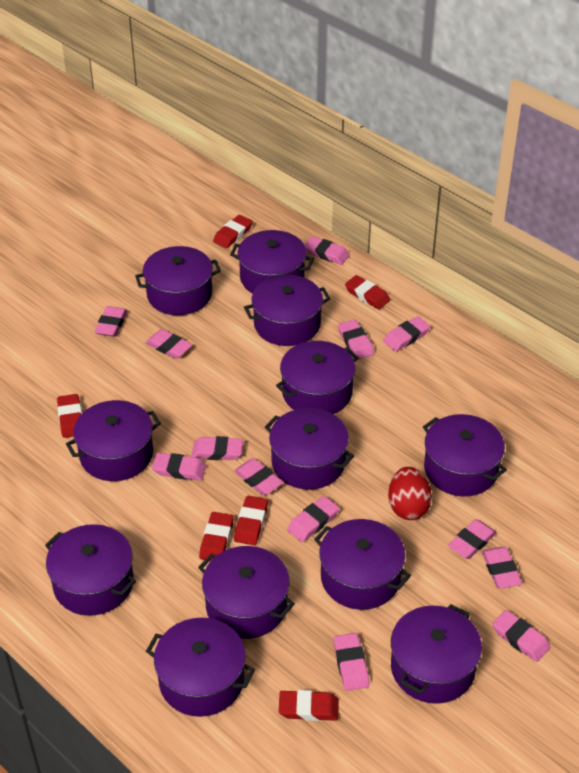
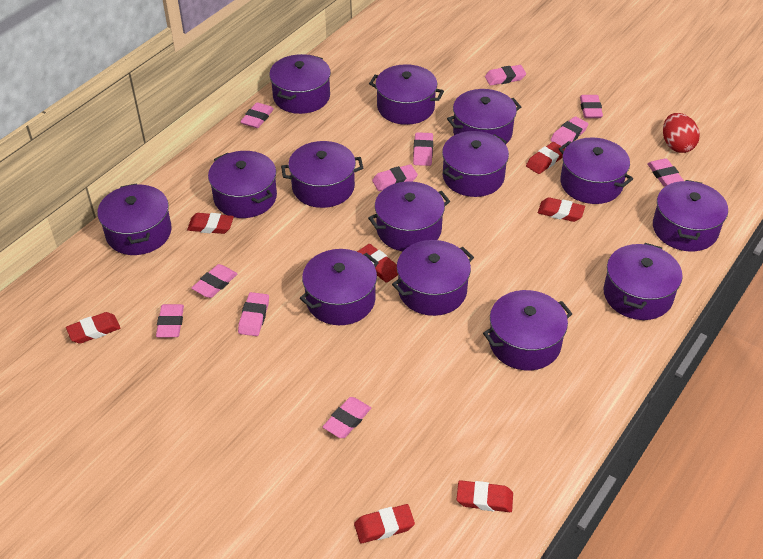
pink eraser: [95,306,127,337] [145,329,192,359] [152,453,206,481] [191,436,243,460] [234,458,283,495] [287,496,339,542] [305,236,350,265] [333,633,369,691] [338,319,374,360] [383,316,430,351] [448,519,497,559] [482,547,522,589] [492,610,550,662] = 13 -> [156,304,184,337] [192,264,237,298] [238,292,269,336] [240,102,274,128] [323,397,371,438] [372,164,418,191] [413,132,433,166] [485,65,526,86] [551,116,588,146] [580,95,603,118] [647,158,684,187] = 11
purple pot: [45,524,136,616] [66,400,161,481] [135,246,221,315] [146,618,255,717] [198,546,295,639] [230,230,314,294] [244,275,331,346] [265,408,354,490] [276,341,359,414] [314,519,411,610] [391,604,482,704] [423,414,507,496] = 12 -> [98,183,172,255] [208,151,277,218] [269,54,331,114] [281,141,363,208] [300,249,379,325] [368,182,450,251] [369,64,444,125] [392,240,474,316] [442,131,509,197] [447,89,521,145] [483,290,572,371] [559,137,633,204] [604,243,682,320] [653,180,728,251] = 14
red eraser: [57,394,82,438] [199,512,234,561] [213,215,253,248] [234,496,268,545] [279,690,339,721] [345,275,390,309] = 6 -> [66,312,120,344] [187,213,234,234] [354,504,415,543] [357,244,398,283] [457,480,513,512] [526,142,565,174] [538,197,585,222] = 7

